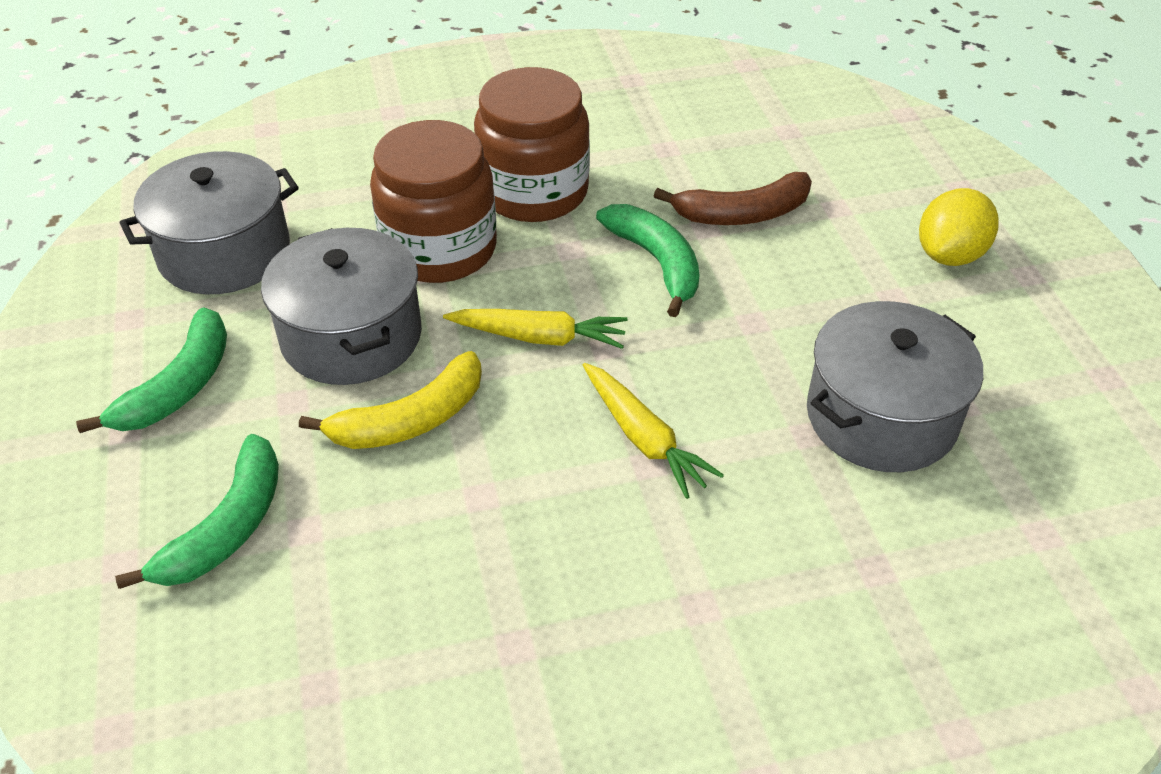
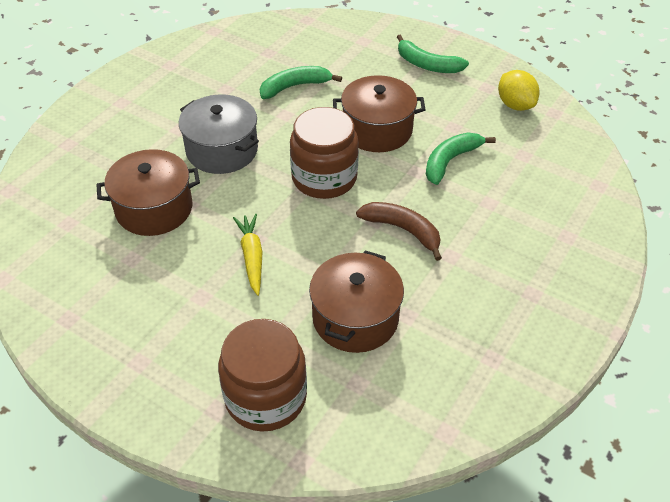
brown pot: none = 0 -> [96,149,200,236] [309,250,404,353] [333,75,426,152] = 3
grey pot: [120,151,299,294] [261,228,422,385] [807,301,983,472] = 3 -> [179,94,259,174] = 1
yellow banana: [299,351,482,449] = 1 -> none = 0
yellow carrot: [443,309,627,349] [583,363,724,499] = 2 -> [233,214,263,296] = 1

